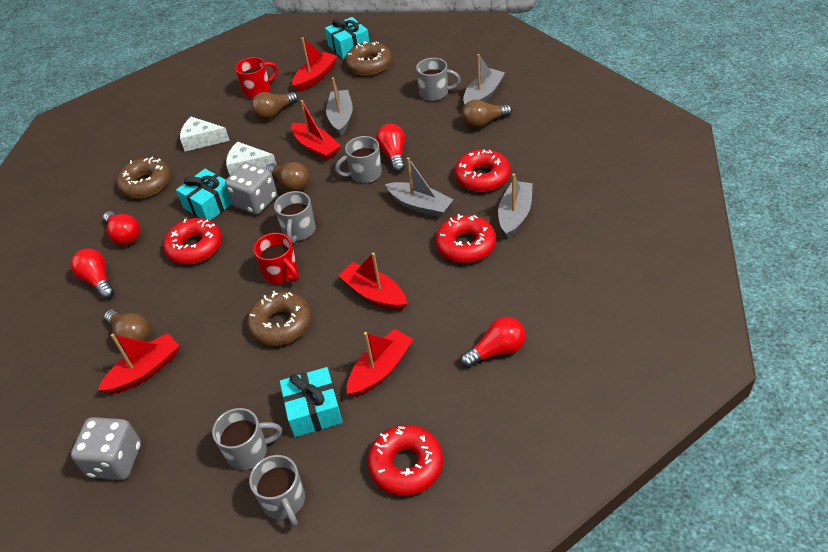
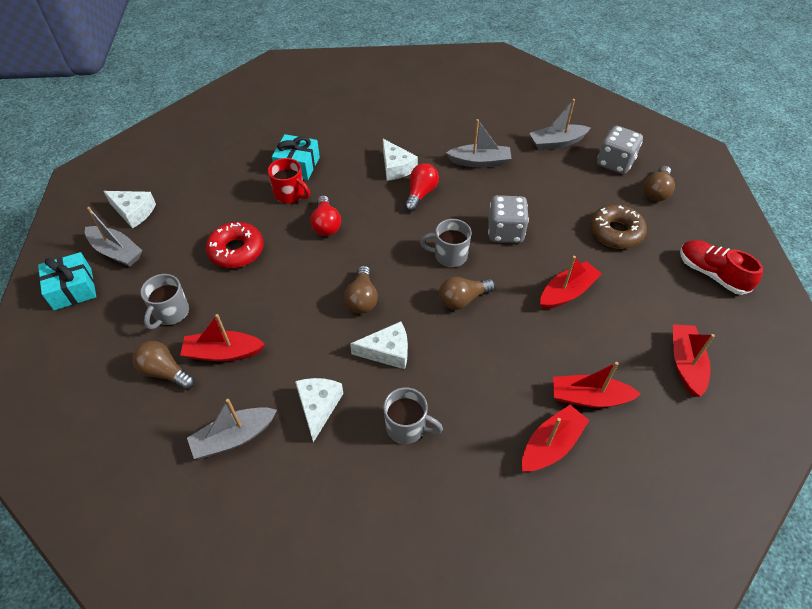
brown donut: [116,157,171,198] [247,291,312,346] [345,41,392,76] = 3 -> [590,204,647,249] = 1
grey mug: [212,408,282,470] [249,455,305,526] [274,191,316,244] [335,136,382,183] [416,58,461,101] = 5 -> [140,274,189,330] [383,387,443,444] [420,219,472,267] = 3
red donut: [163,218,222,264] [367,425,443,496] [435,214,496,263] [454,149,511,192] = 4 -> [206,222,264,268] = 1
red light bulb: [70,248,114,299] [103,211,140,245] [376,124,405,172] [460,317,525,368] = 4 -> [311,195,341,236] [405,163,439,212] = 2
red mug: [235,57,278,99] [253,233,299,284] = 2 -> [268,158,310,204] = 1
red shoe: none = 0 -> [680,240,763,295] = 1
turquoise gift: [176,169,232,221] [280,367,343,437] [325,17,369,59] = 3 -> [38,252,96,310] [272,134,320,180] = 2
white cheese: [180,117,230,152] [226,141,276,175] = 2 -> [103,191,156,229] [295,378,343,442] [350,321,408,369] [383,139,418,181] = 4

